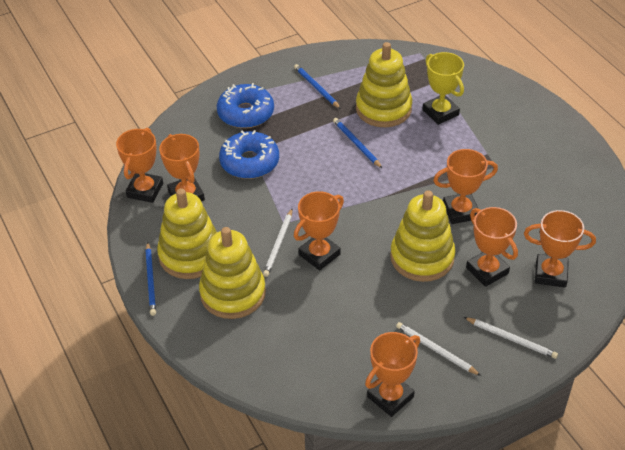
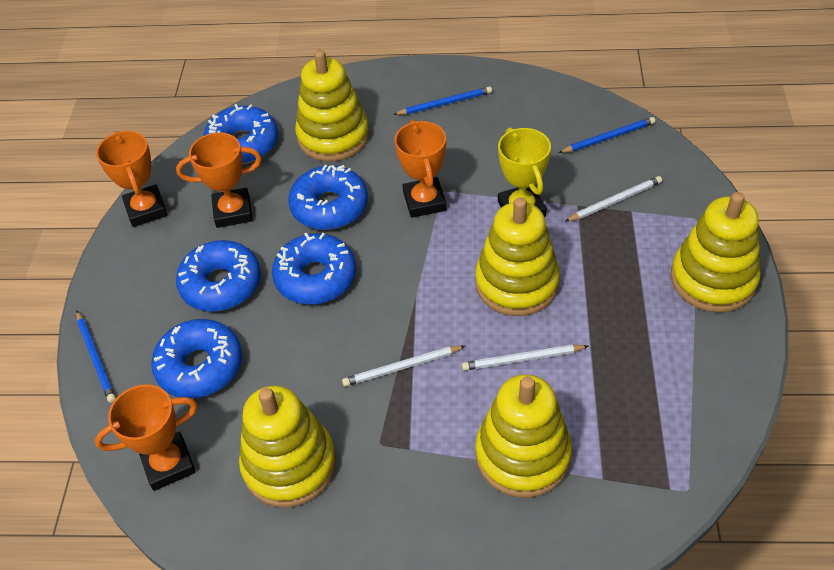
blue donut: [217,83,274,128] [219,130,279,179] = 2 -> [151,319,242,398] [176,240,261,311] [203,104,278,164] [272,233,356,305] [288,165,368,230] = 5
orange trophy: [116,128,163,203] [159,134,205,201] [294,191,344,270] [365,332,420,417] [433,149,498,224] [466,207,518,287] [524,210,596,288] = 7 -> [95,384,197,491] [96,131,168,227] [176,132,262,228] [394,120,447,218] = 4
yellow stacking toy: [157,188,217,279] [199,227,266,319] [356,42,412,127] [390,190,456,282] = 4 -> [239,386,336,507] [295,50,369,161] [475,197,560,316] [475,374,572,498] [671,192,761,313] = 5

